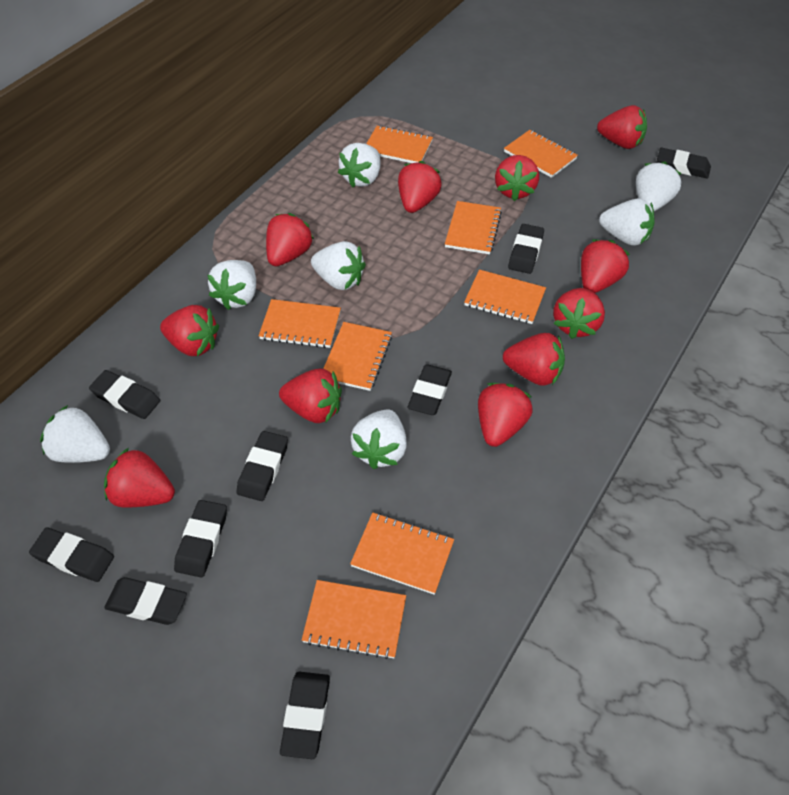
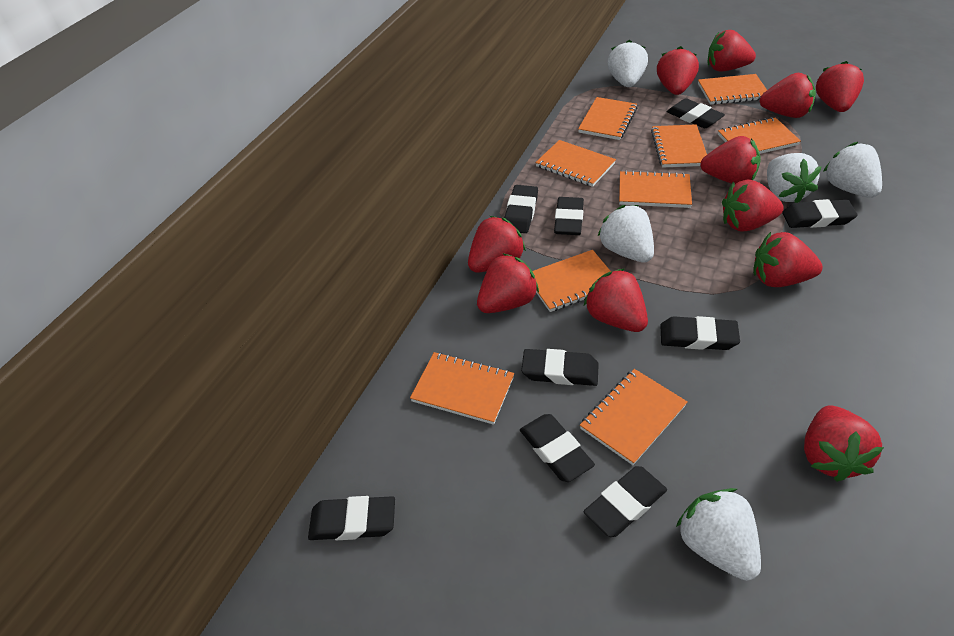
orange notebook: [259,299,341,348] [302,580,406,659] [323,322,392,391] [350,513,454,595] [366,125,433,163] [445,201,502,254] [464,269,546,324] [504,130,578,178] = 8 -> [410,352,514,425] [532,250,611,312] [535,140,616,187] [578,97,637,140] [580,369,687,465] [619,170,692,208] [651,124,707,168] [698,74,767,105] [718,117,801,154] = 9
white strawberry: [40,405,110,463] [207,260,256,310] [311,241,366,290] [338,143,380,187] [351,409,407,469] [599,198,654,246] [636,162,682,211] = 7 -> [598,205,654,263] [607,40,648,87] [676,488,761,581] [767,153,822,203] [823,142,882,198] = 5

